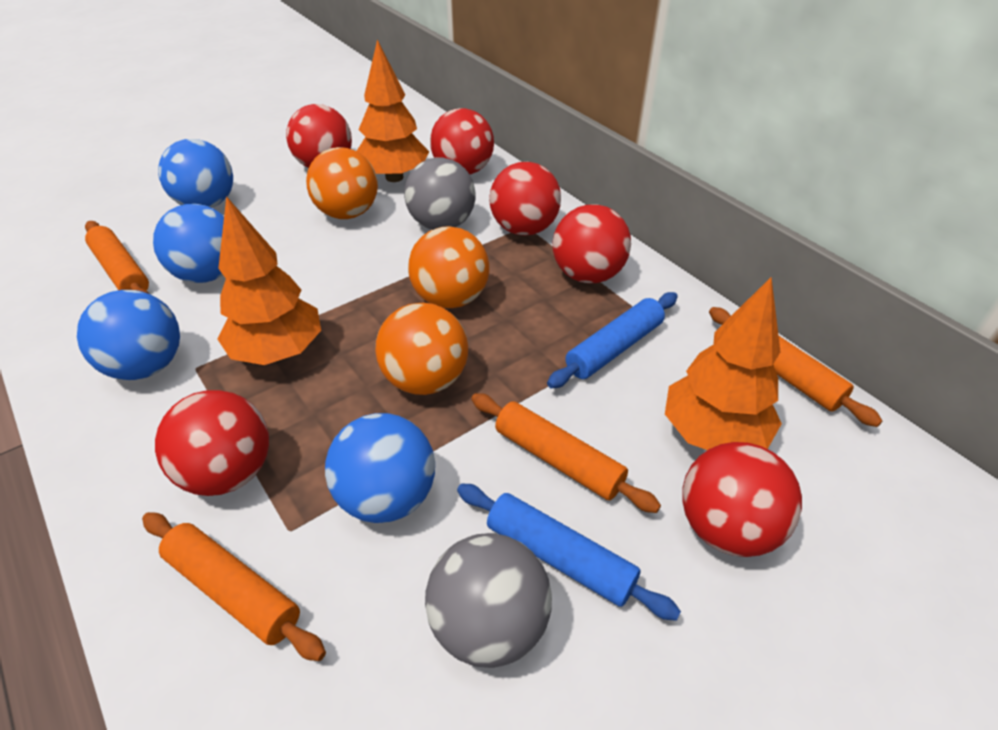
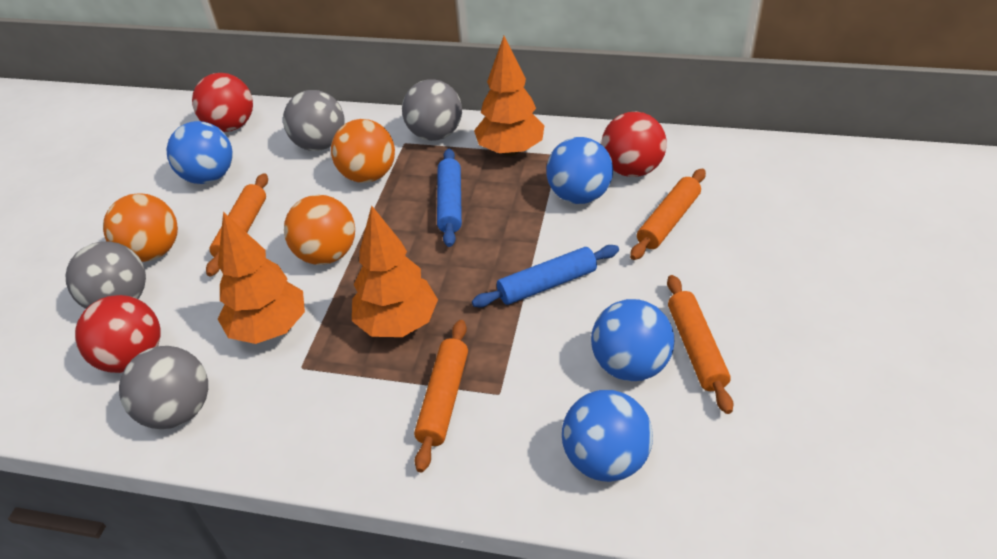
grey ball: [404,158,475,230] [425,533,552,668] = 2 -> [65,241,146,309] [119,346,208,429] [283,90,345,151] [402,79,462,141] = 4
red ball: [155,390,269,496] [286,104,352,168] [430,108,494,175] [489,162,561,236] [552,204,631,284] [682,442,802,557] = 6 -> [75,295,161,373] [192,73,253,132] [601,112,667,177] = 3

